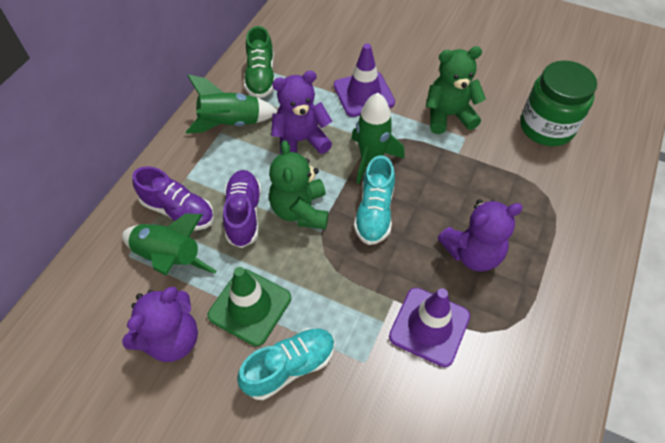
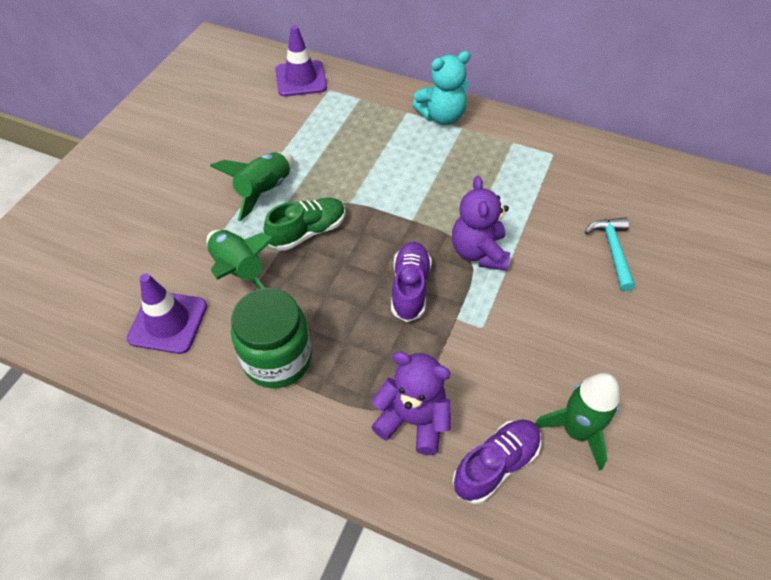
green teddy bear: [269,140,328,229] [426,46,486,134] = 2 -> none = 0
green traffic cone: [208,267,291,346] = 1 -> none = 0
purple teddy bear: [122,287,198,362] [271,71,332,154] [438,199,523,272] = 3 -> [371,351,451,455] [452,176,510,271] = 2
turquoise hammer: none = 0 -> [585,217,635,291] = 1
turquoise shoe: [237,328,335,400] [354,155,395,245] = 2 -> none = 0
turquoise teddy bear: none = 0 -> [412,51,470,125] = 1

